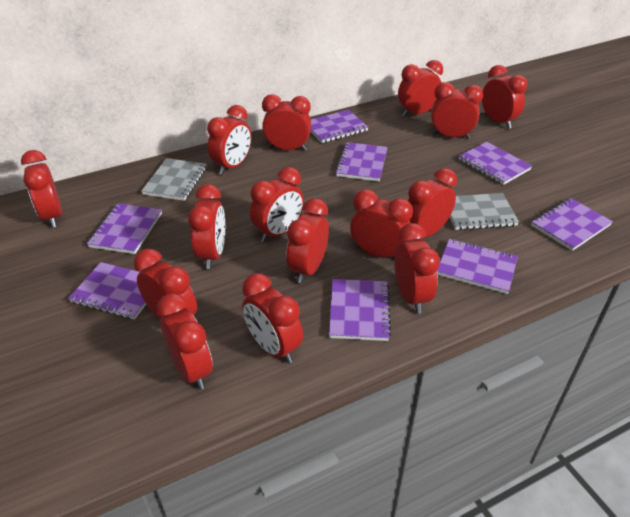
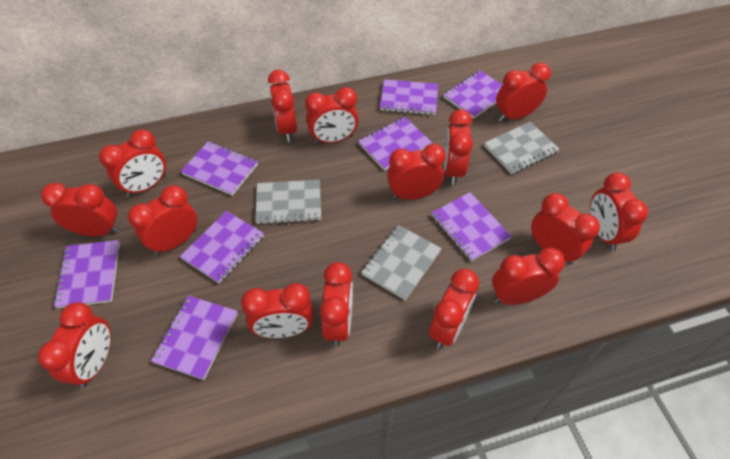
grey notebook: [141,158,207,201] [450,193,519,230] = 2 -> [255,180,321,225] [361,225,442,300] [484,122,559,174] = 3

